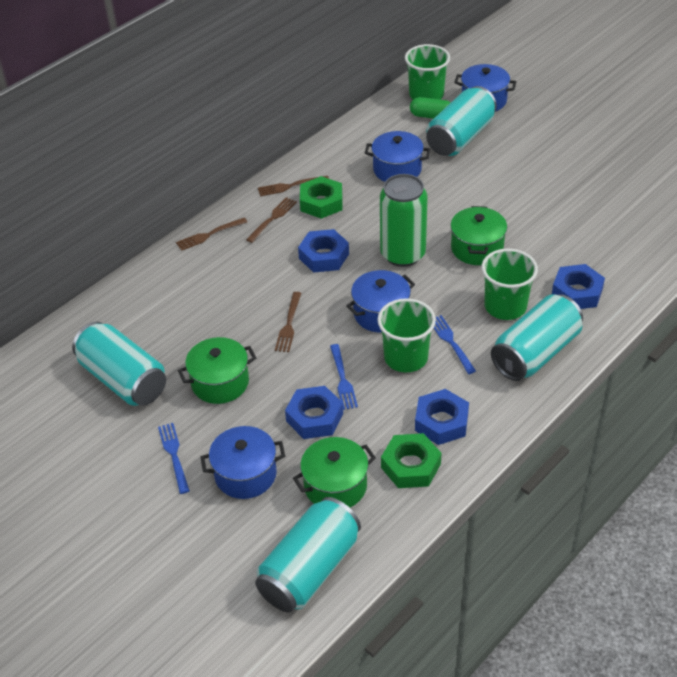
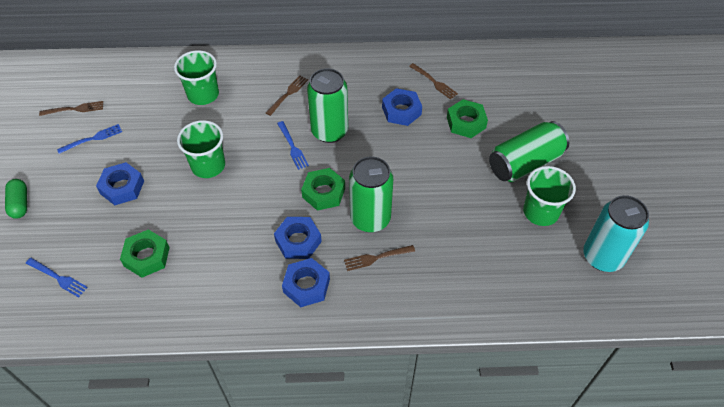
blue pot: [201,426,285,499] [346,270,415,333] [365,131,430,182] [454,64,516,112] = 4 -> none = 0
green can: [380,174,428,267] = 1 -> [307,68,348,143] [349,156,393,232] [489,121,569,182] = 3
green nut: [300,176,342,219] [381,433,442,488] = 2 -> [120,229,170,278] [301,168,345,211] [447,99,488,138] = 3
green pot: [178,337,256,404] [293,437,376,508] [451,206,507,265] = 3 -> none = 0
turquoise can: [72,321,166,406] [255,497,361,613] [426,86,497,156] [491,294,583,381] = 4 -> [583,195,649,272] = 1

